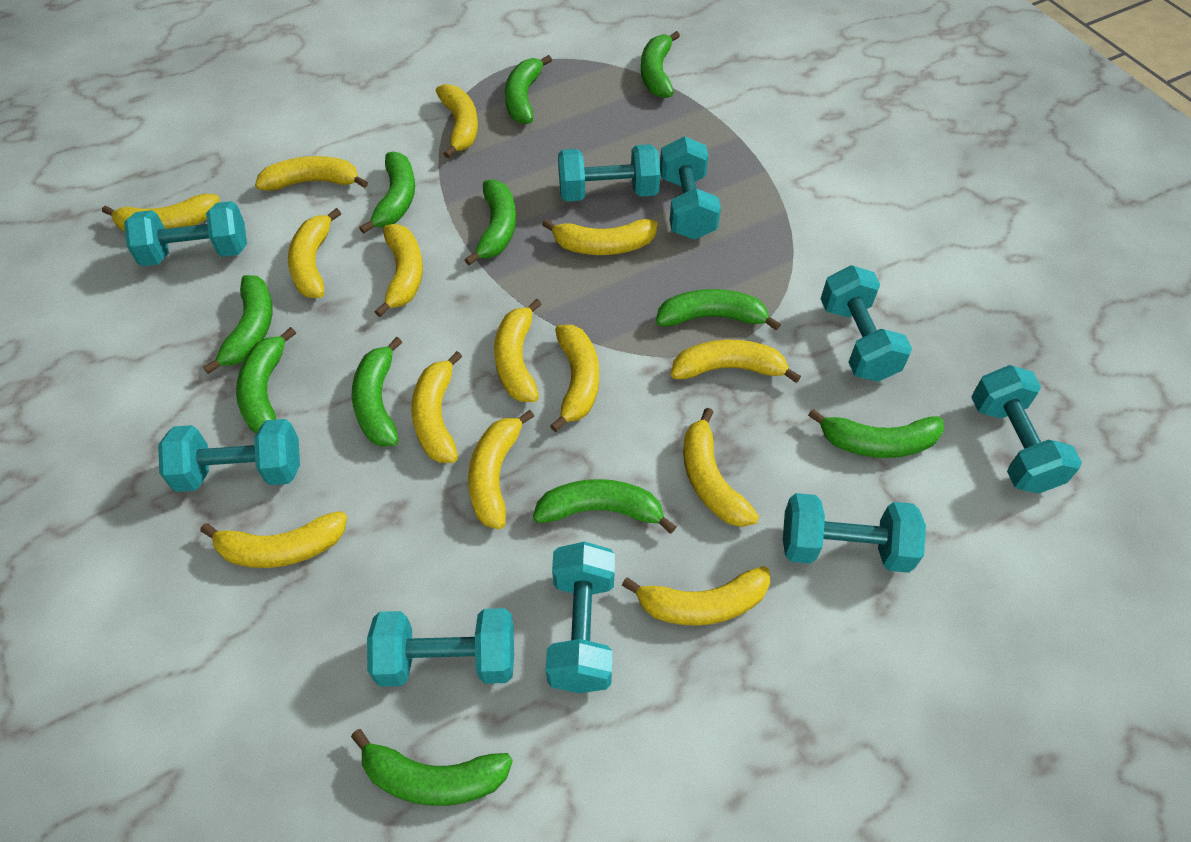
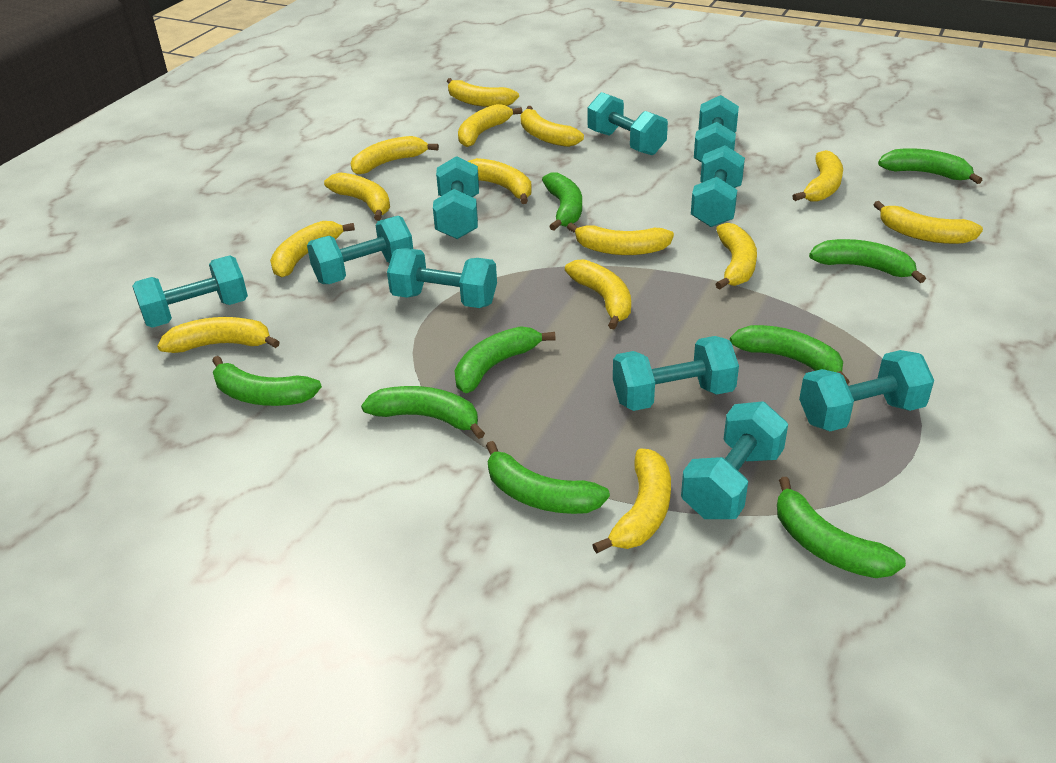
green banana: [203,275,273,374] [236,327,296,433] [351,729,513,806] [352,337,402,447] [359,152,415,234] [465,179,516,265] [505,55,552,124] [533,479,676,534] [641,31,680,98] [656,289,781,331] [808,409,944,458] = 11 -> [212,356,322,406] [361,386,485,439] [455,326,556,393] [486,441,610,514] [542,172,582,231] [730,325,850,385] [777,477,906,578] [809,239,926,283] [878,148,982,184] = 9
turquoise dumbbell: [124,201,247,266] [158,419,300,492] [367,608,514,687] [546,542,615,693] [558,144,660,201] [660,136,721,240] [783,493,926,573] [821,265,912,382] [971,365,1082,493] = 9 -> [132,256,248,328] [307,216,413,284] [387,248,497,308] [433,156,479,239] [587,92,668,155] [613,336,739,411] [681,401,788,519] [691,145,745,227] [694,95,739,163] [799,350,934,431] = 10

